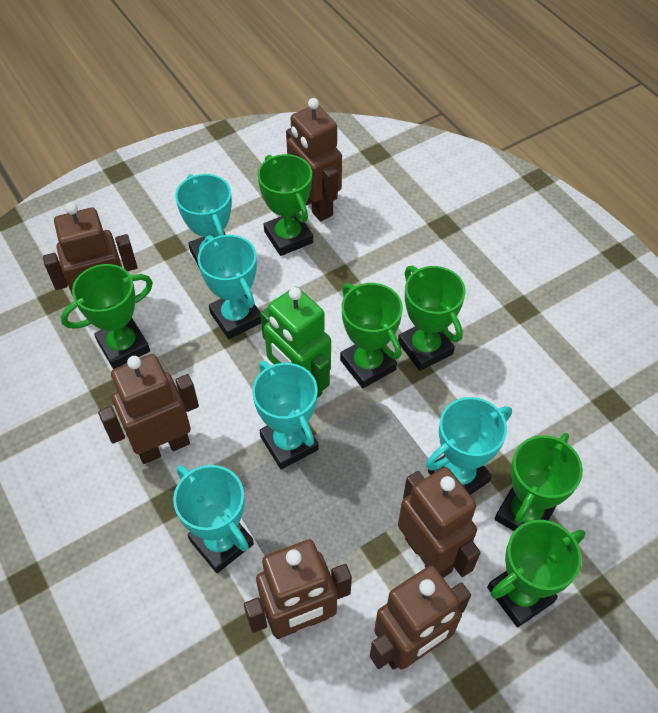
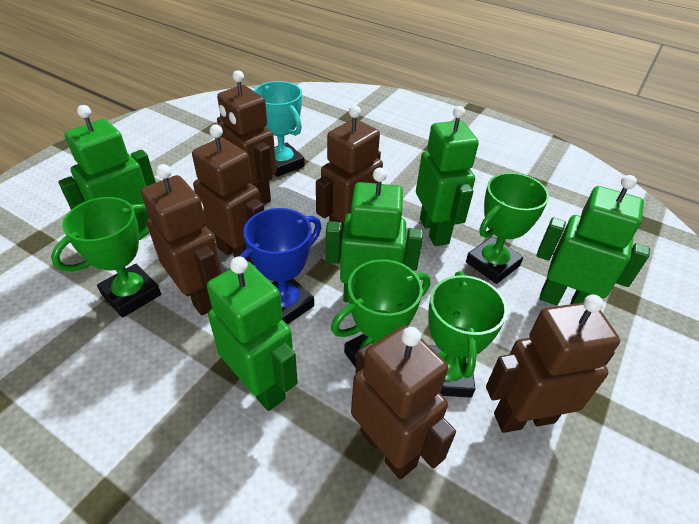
blue trophy: none = 0 -> [239,208,321,324] = 1
green robot: [260,287,331,398] = 1 -> [58,105,156,232] [207,256,298,411] [326,168,423,302] [416,106,479,246] [537,175,650,305] = 5
green trophy: [61,264,153,369] [257,154,313,256] [340,283,403,388] [398,266,466,371] [487,520,585,627] [495,433,583,531] = 6 -> [51,197,161,318] [331,259,430,368] [428,271,507,397] [466,173,549,284] = 4
turquoise trophy: [173,465,254,573] [175,174,232,267] [197,235,261,339] [252,361,319,469] [426,397,512,495] = 5 -> [254,81,305,177] = 1

